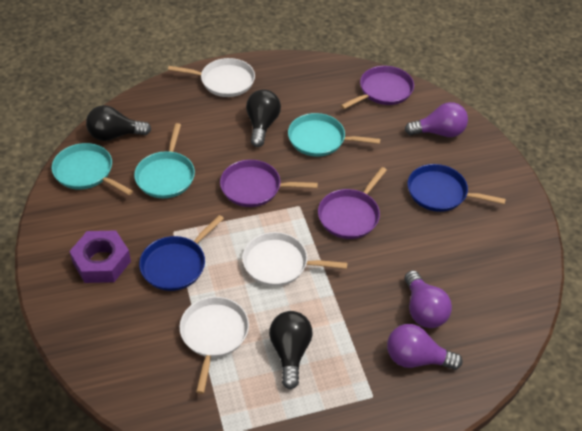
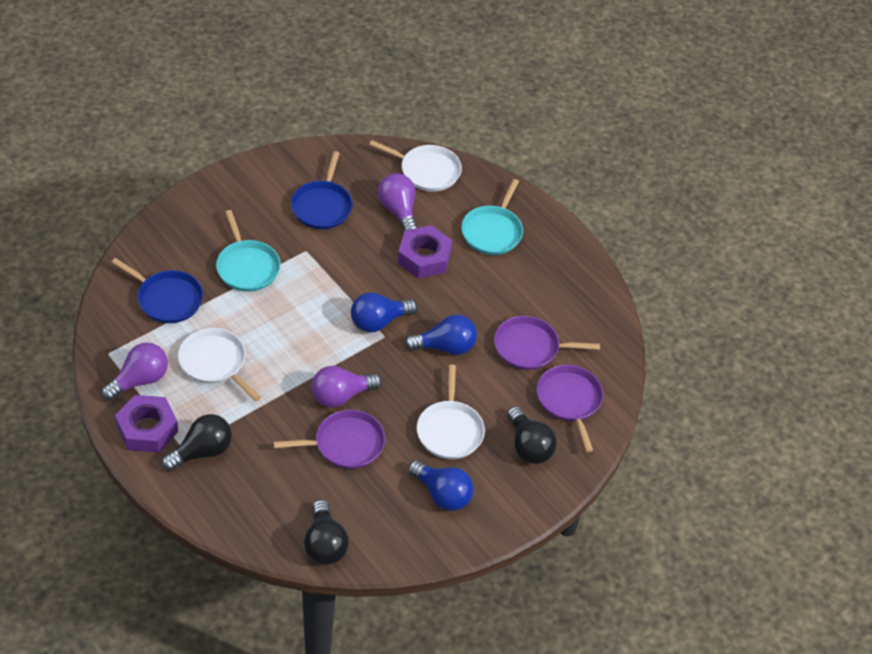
blue light bulb: none = 0 -> [351,292,417,333] [405,314,477,355] [408,460,474,511] = 3
purple nut: [69,230,131,283] = 1 -> [115,395,178,453] [398,225,452,279] = 2
turquoise pan: [52,143,133,195] [134,123,195,198] [288,113,381,157] = 3 -> [216,210,281,292] [461,179,523,255] = 2

